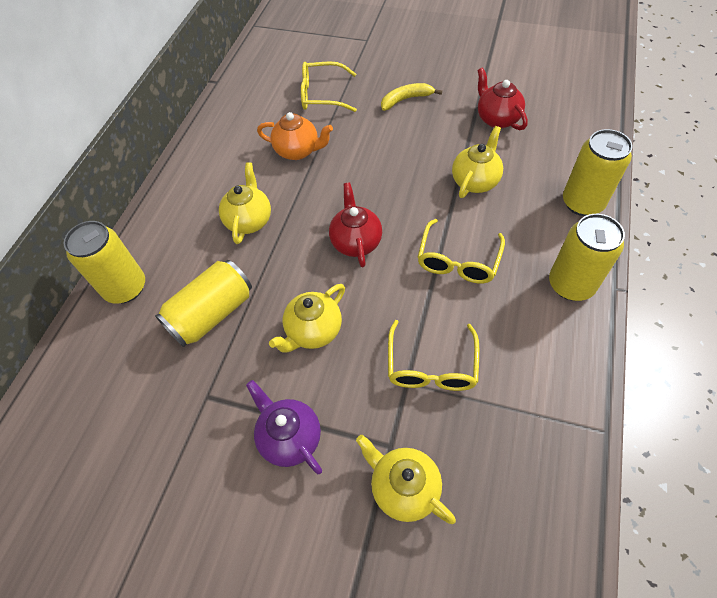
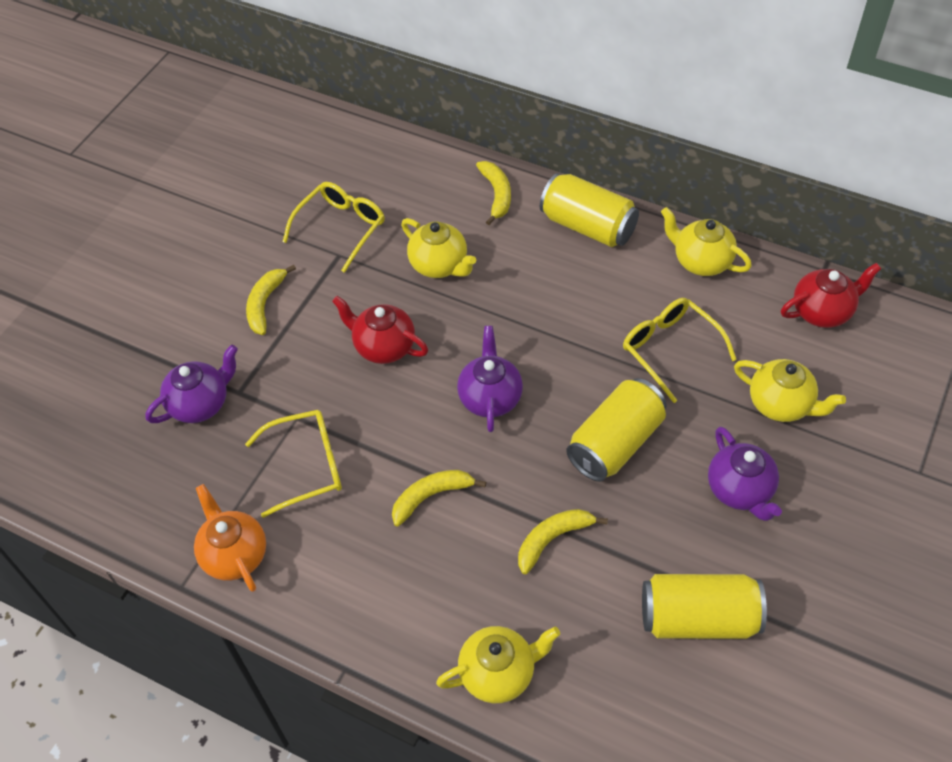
purple teapot: [246,380,322,474] = 1 -> [146,345,238,423] [457,326,523,432] [708,426,782,521] = 3
yellow banana: [381,83,442,111] = 1 -> [246,265,296,335] [392,470,486,527] [476,161,511,225] [518,509,608,574] = 4
yellow can: [64,221,145,304] [155,260,252,347] [549,214,625,301] [563,129,633,216] = 4 -> [540,173,639,247] [566,378,667,482] [642,574,767,639] = 3

